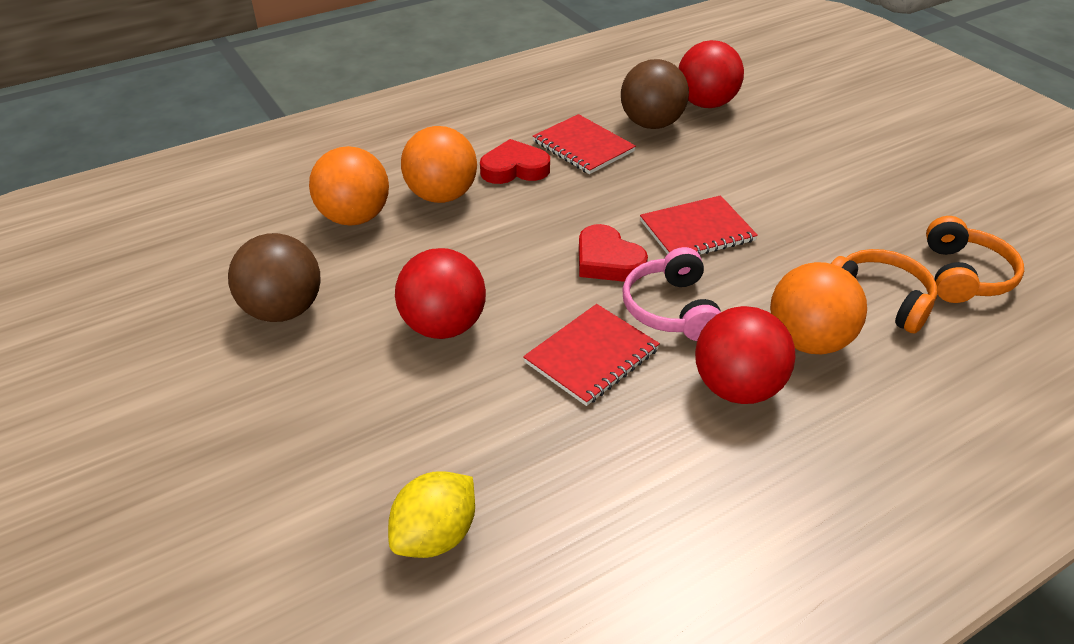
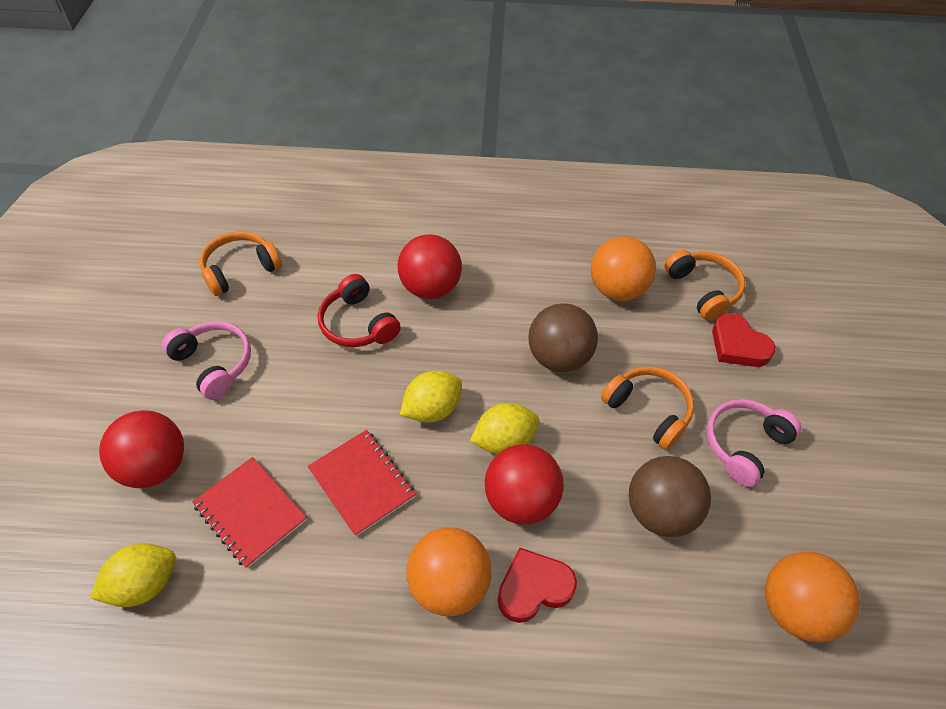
orange headphones: [831,249,937,334] [926,216,1024,303] = 2 -> [200,231,282,296] [601,366,694,450] [665,250,745,320] = 3
pink headphones: [622,247,721,341] = 1 -> [162,321,251,400] [707,399,801,487] = 2
red headphones: none = 0 -> [318,274,401,347] = 1
red notebook: [523,304,660,406] [533,114,636,174] [640,195,758,255] = 3 -> [192,457,307,569] [308,430,416,536] = 2
yellow lemon: [388,471,475,558] = 1 -> [90,543,176,607] [400,371,462,423] [470,403,539,454] = 3

